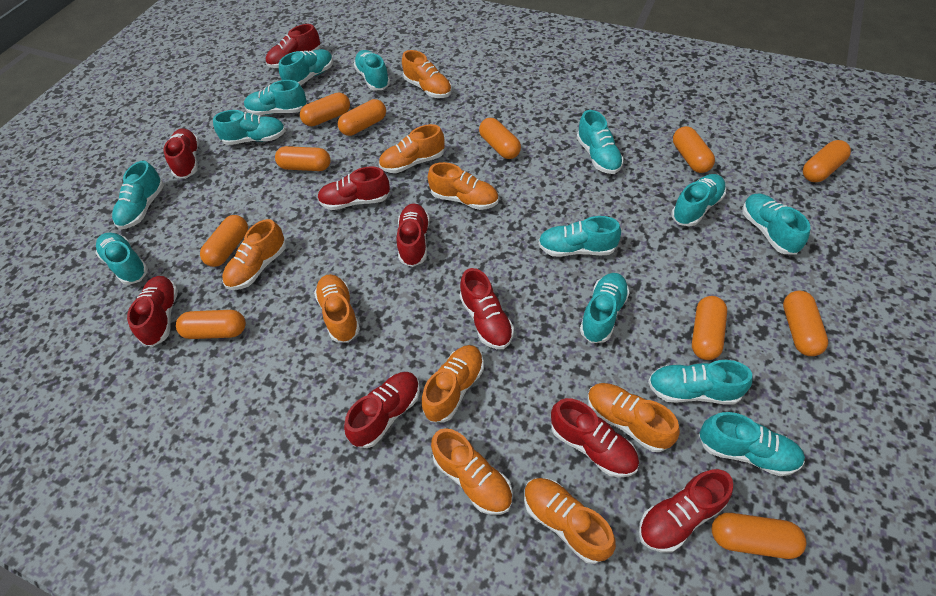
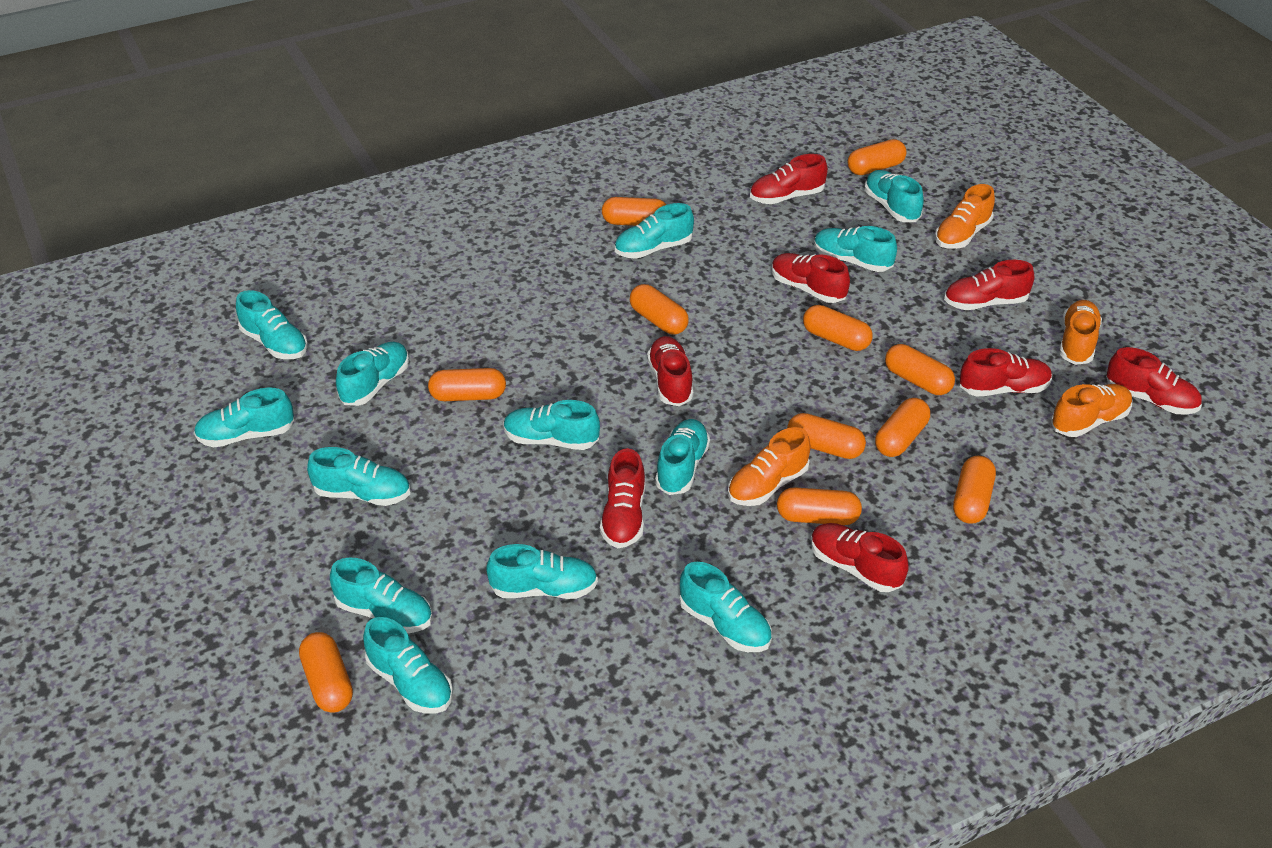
orange shoe: [222,219,286,290] [314,274,360,343] [379,124,445,173] [402,50,452,98] [422,345,484,422] [428,162,498,210] [431,428,512,515] [524,478,616,564] [588,383,680,452] = 9 -> [728,427,811,506] [935,184,995,249] [1051,384,1132,437] [1060,300,1102,365] = 4
red shoe: [127,276,178,347] [163,128,199,179] [266,24,320,68] [317,166,390,210] [344,372,420,448] [397,204,430,267] [460,268,514,349] [551,398,639,478] [639,469,733,553] = 9 -> [600,448,645,548] [647,336,694,406] [750,154,828,204] [772,253,850,303] [811,523,909,592] [944,260,1034,310] [960,348,1052,397] [1106,347,1202,415] = 8

